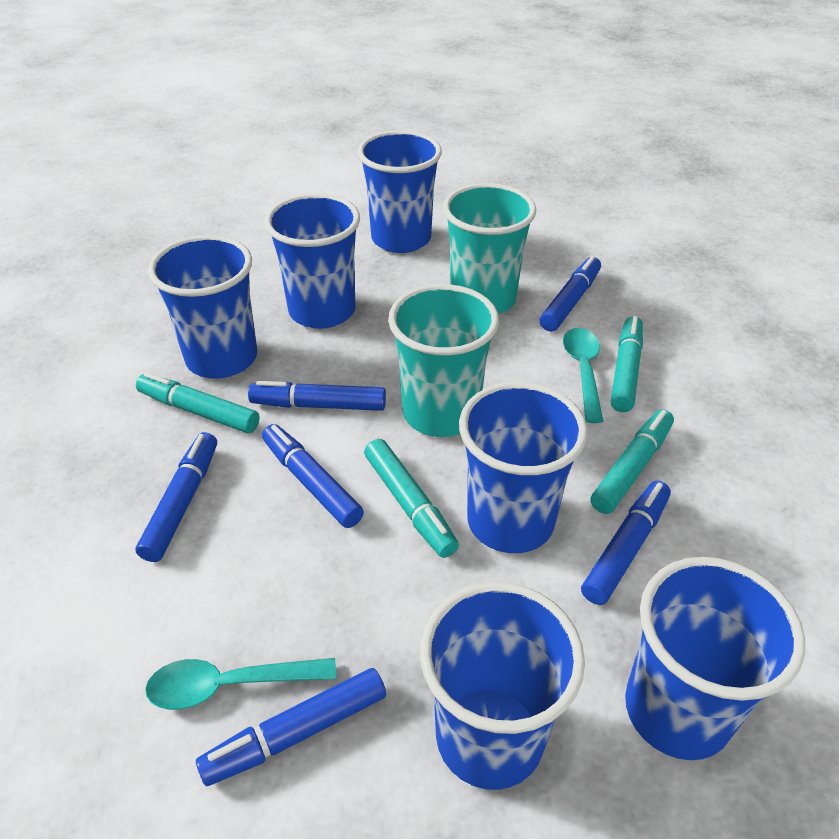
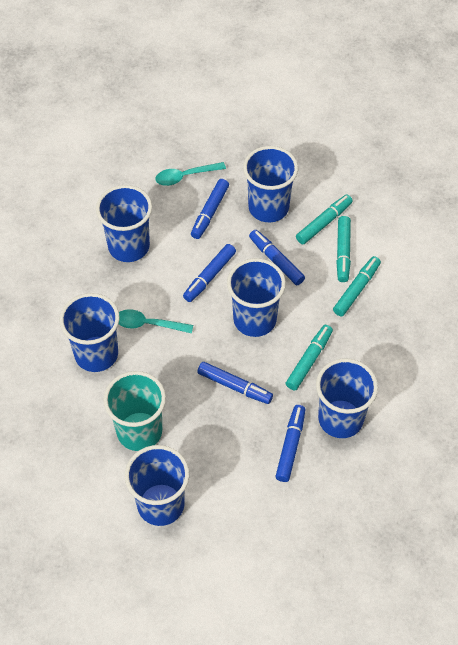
blue marker: [135,432,217,562] [196,668,386,786] [248,381,386,411] [262,424,364,528] [540,256,601,332] [581,481,671,605] = 6 -> [183,244,236,302] [191,179,229,239] [197,362,273,404] [249,230,305,285] [275,405,305,482] = 5
turquoise cup: [388,284,499,437] [443,183,536,314] = 2 -> [103,371,166,451] = 1

